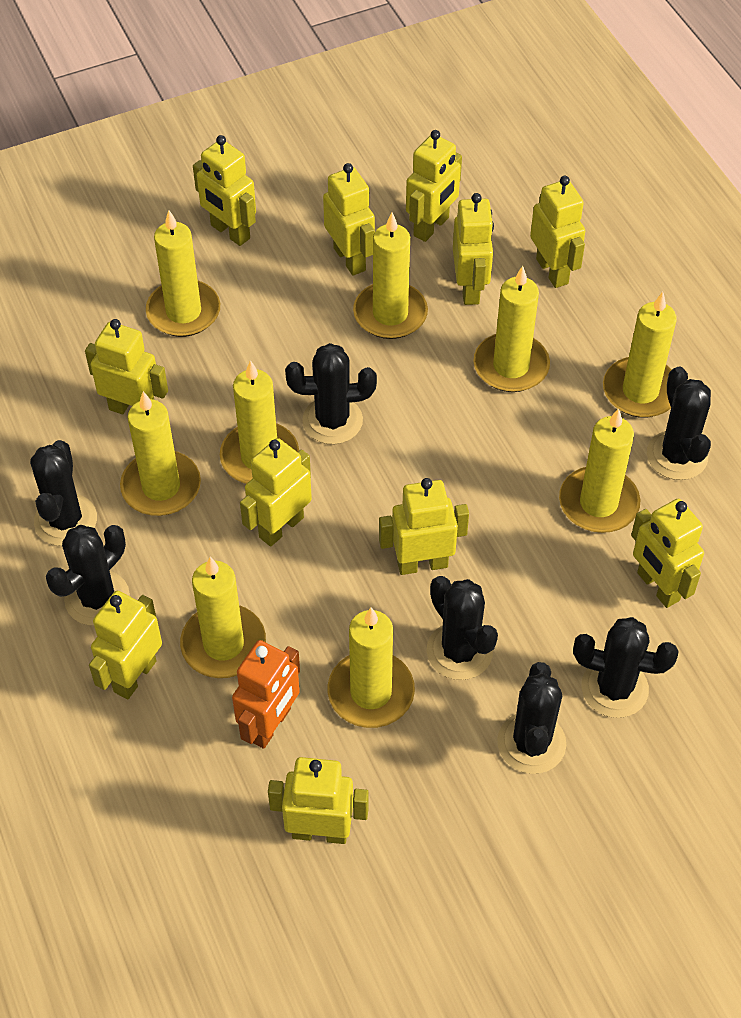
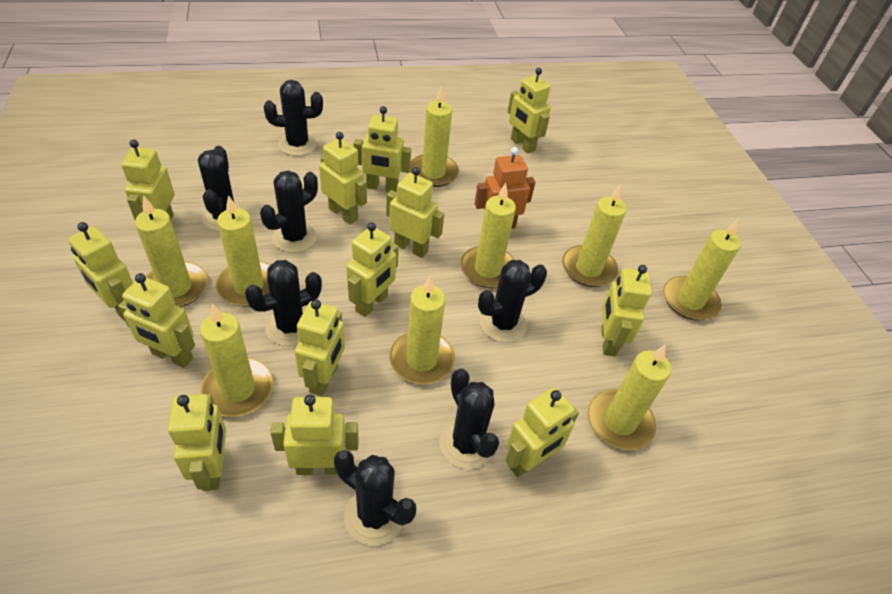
yellow robot: [85,319,168,414] [89,591,162,700] [193,135,256,246] [240,438,312,547] [268,757,369,844] [323,163,375,276] [379,478,469,575] [406,130,462,242] [453,193,494,305] [530,176,585,288] [631,499,704,608] = 11 -> [68,222,133,321] [118,273,195,368] [121,140,175,220] [168,394,226,491] [270,395,359,475] [295,299,345,396] [319,132,367,224] [346,222,399,317] [353,106,411,192] [386,167,444,258] [505,388,579,477] [508,68,551,153] [602,265,652,357] = 13

